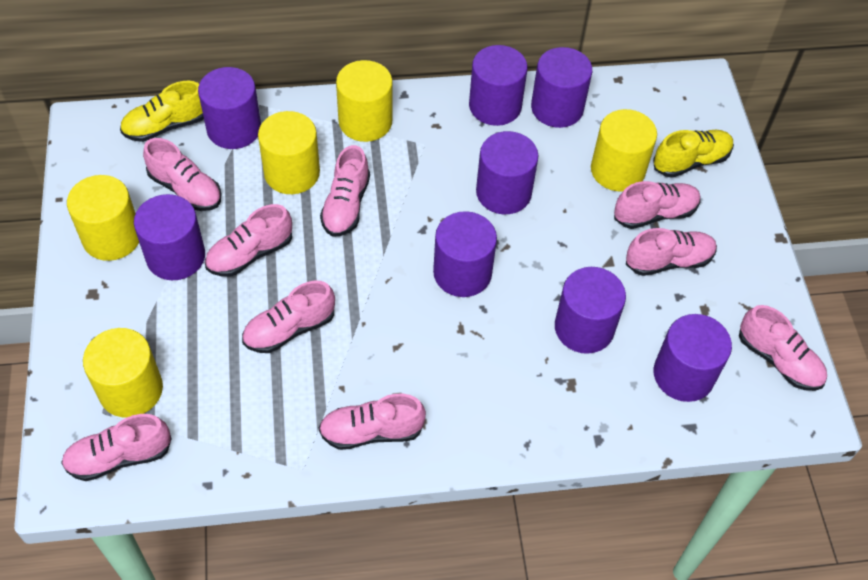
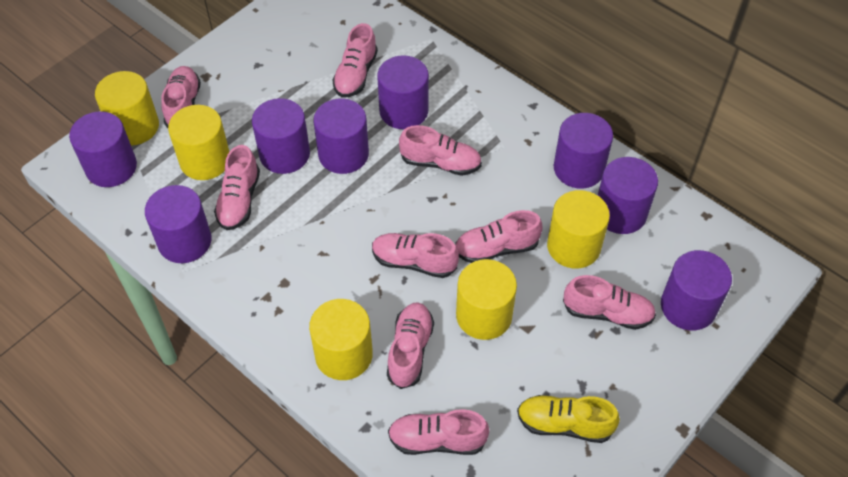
yellow shoe: [120,81,204,142] [653,130,734,178] = 2 -> [517,395,620,443] = 1

